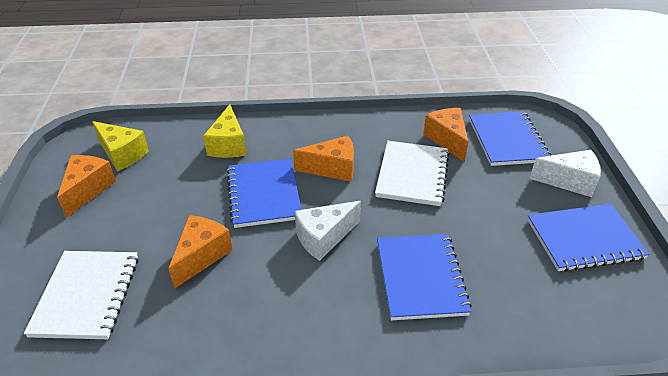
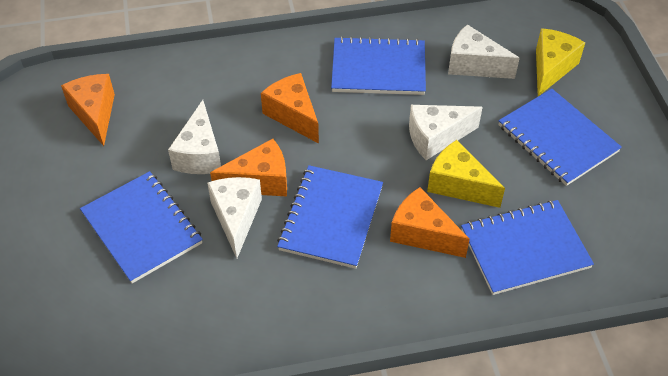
blue notebook: [227,158,302,228] [377,234,472,320] [469,111,551,166] [527,204,650,272] = 4 -> [80,171,203,284] [277,165,383,269] [331,36,426,95] [461,200,594,295] [498,89,622,186] = 5
white cheese: [295,201,361,261] [529,150,601,197] = 2 -> [168,100,221,174] [207,177,262,258] [409,105,483,160] [448,24,520,79] = 4
white notebook: [24,251,139,339] [375,141,450,206] = 2 -> none = 0

